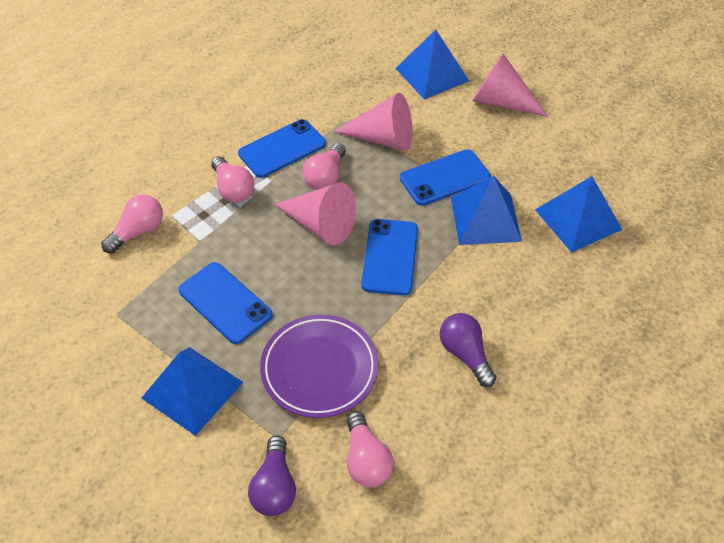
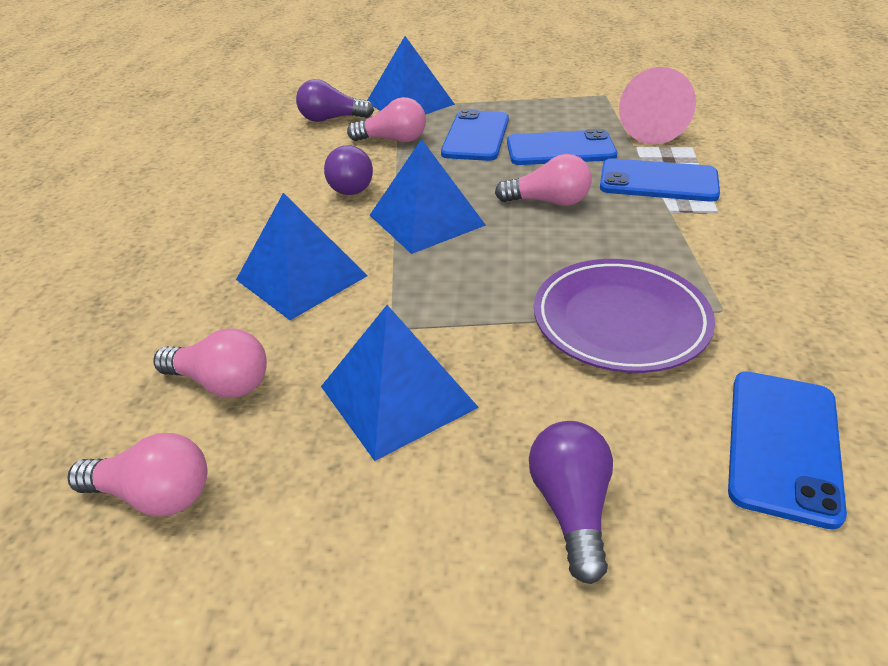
pink cone: [274,183,356,246] [333,93,413,151] [472,54,549,117] = 3 -> [619,67,696,144] = 1
purple light bulb: [248,436,296,516] [440,313,496,387] = 2 -> [296,79,374,122] [324,145,373,195] [529,421,613,584] = 3

